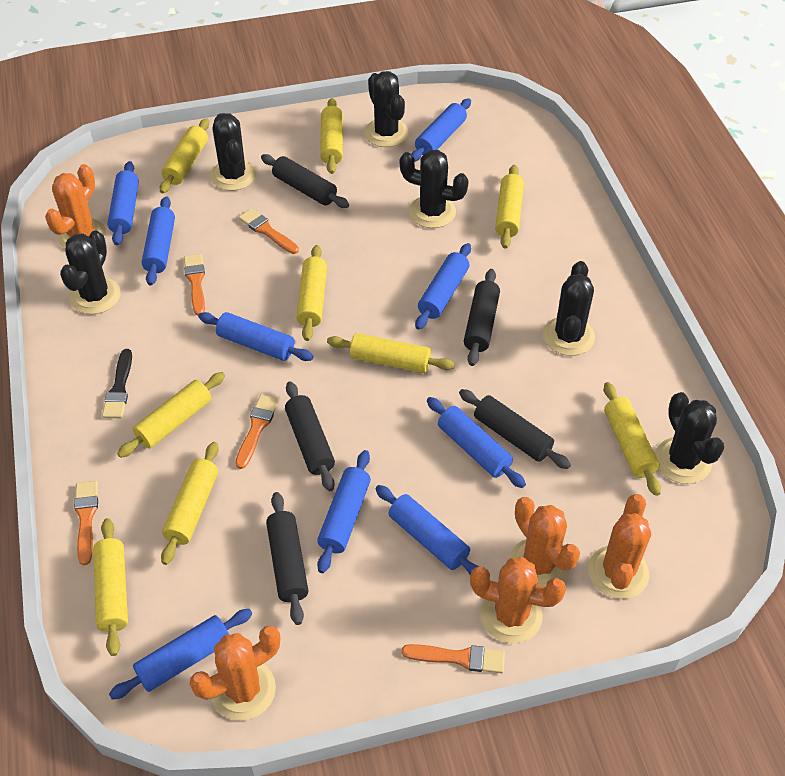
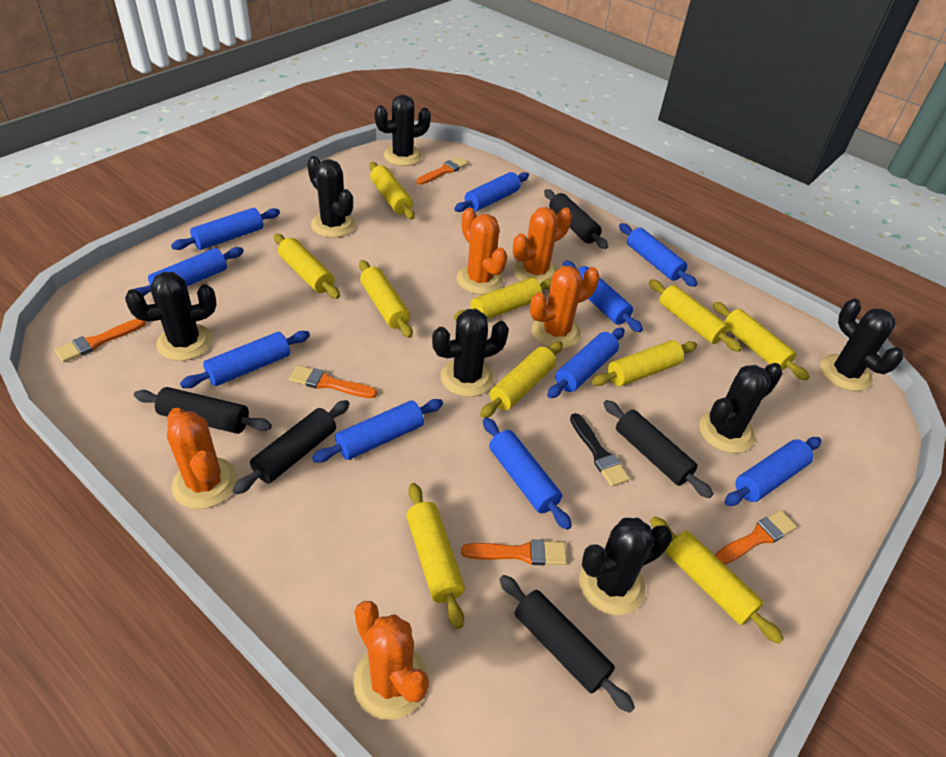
black cactus: [60,230,120,315] [210,113,256,191] [364,71,409,147] [400,150,469,228] [543,261,595,356] [655,392,724,484] = 6 -> [125,272,217,361] [307,156,356,238] [374,94,431,166] [432,309,509,397] [579,518,672,615] [699,363,783,453] [820,299,903,391] = 7
blue rolling pin: [107,161,139,245] [109,609,252,700] [142,196,175,286] [198,312,313,361] [317,450,371,573] [375,485,479,575] [411,98,471,162] [415,243,471,330] [427,397,526,488] = 9 -> [135,247,244,296] [171,208,280,250] [180,331,310,388] [312,399,443,463] [454,172,529,212] [483,417,572,530] [547,328,625,398] [563,260,643,332] [619,223,697,287] [725,437,821,506] = 10
yellow rolling pin: [93,518,128,656] [117,372,225,458] [160,118,209,194] [161,442,219,565] [296,245,327,341] [320,98,343,174] [327,333,455,373] [495,165,524,249] [604,382,661,496] = 9 -> [274,234,340,299] [359,260,413,338] [369,162,415,220] [406,483,465,629] [454,278,551,321] [480,341,563,418] [592,340,697,386] [649,279,742,352] [650,516,784,644] [713,302,810,381] = 10

